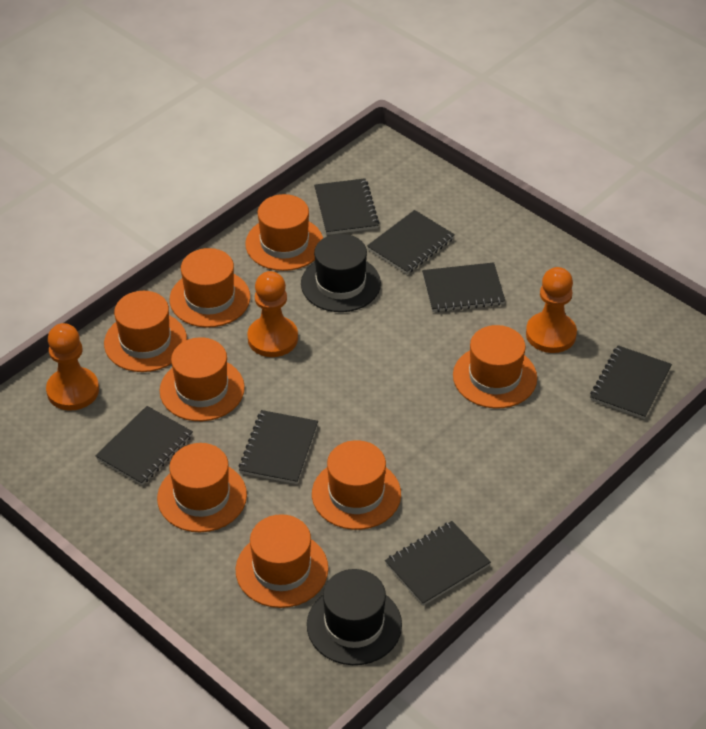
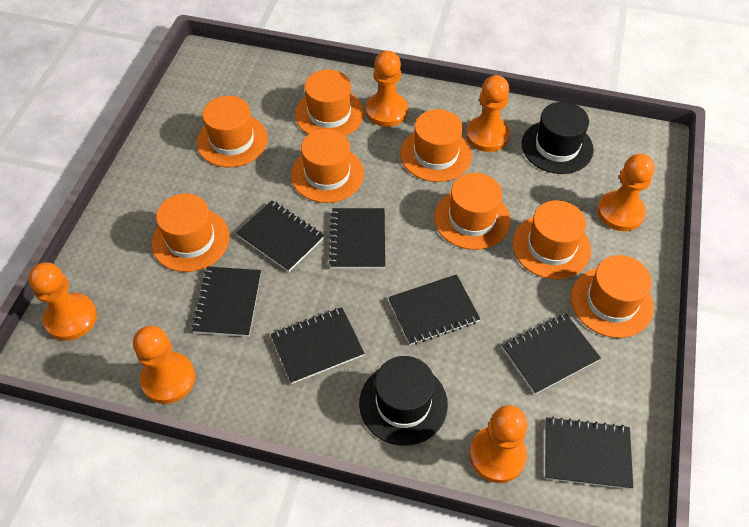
orange pawn: [46,323,99,411] [247,271,298,357] [526,267,577,353] = 3 -> [28,262,97,341] [133,326,195,404] [366,51,408,127] [466,75,510,152] [469,405,528,483] [597,154,655,231] = 6

